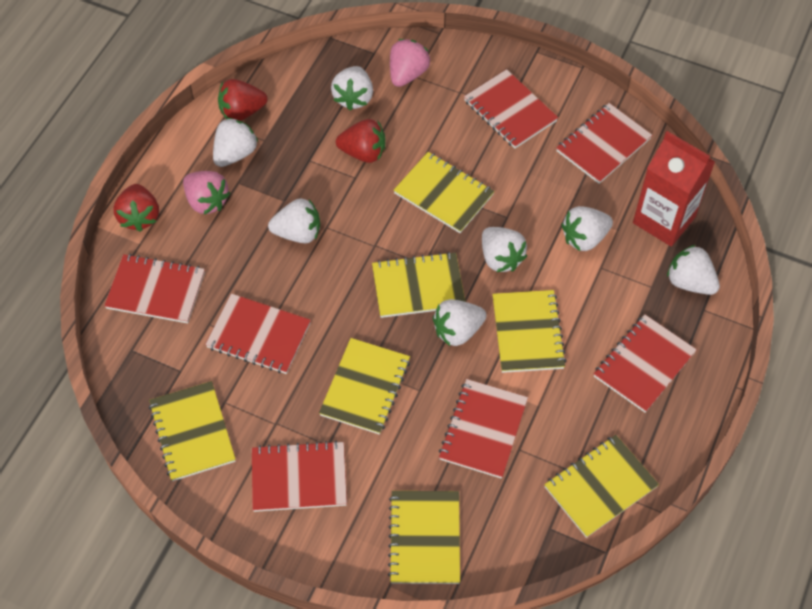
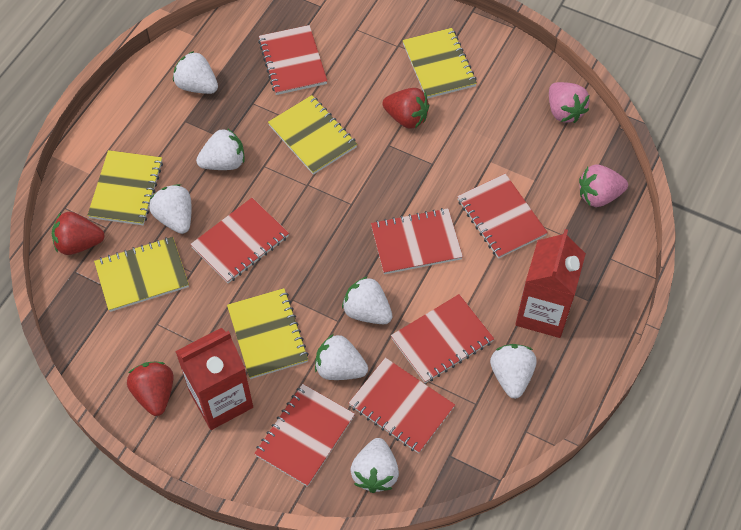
red carton: [633,131,715,246] = 1 -> [175,328,253,430] [515,229,586,338] = 2
yellow notebook: [149,381,236,481] [319,338,410,435] [372,252,465,318] [388,491,460,584] [394,152,495,233] [492,290,567,373] [544,435,659,538] = 7 -> [87,150,163,225] [94,237,189,312] [227,288,309,379] [268,95,357,175] [403,28,477,99] = 5

